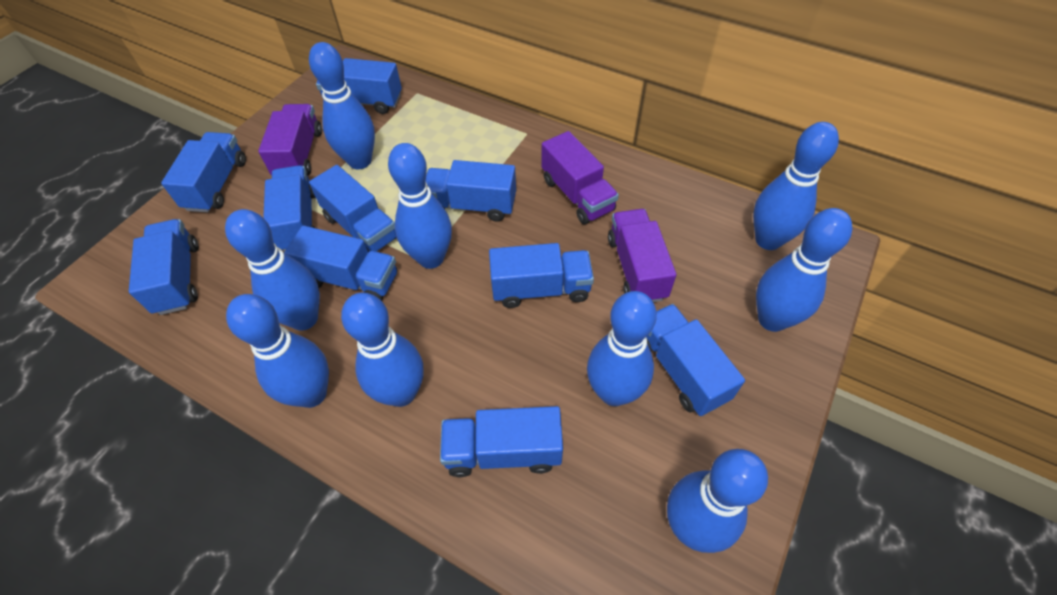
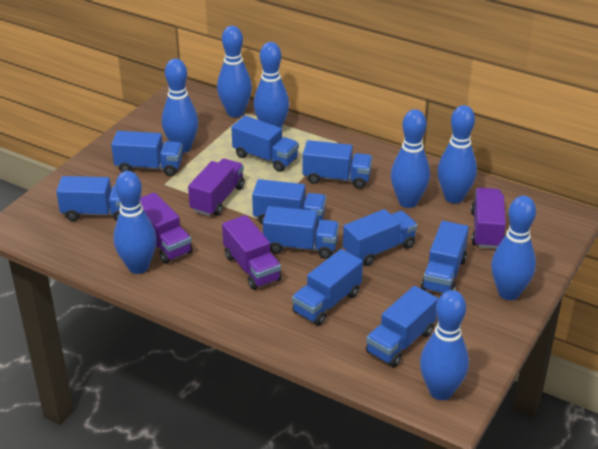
blue bowling pin: [225,209,320,331] [226,294,329,408] [309,42,375,169] [341,293,423,407] [388,143,452,269] [587,291,657,406] [667,449,768,553] [753,122,839,250] [756,208,852,332] = 9 -> [114,171,157,274] [162,59,199,153] [217,26,252,117] [254,42,289,128] [391,109,430,208] [420,290,469,400] [437,105,477,203] [491,196,536,300] = 8
purple truck: [258,104,322,176] [542,131,619,224] [608,209,676,302] = 3 -> [140,192,193,263] [188,158,245,216] [222,215,282,290] [471,188,506,249] = 4

